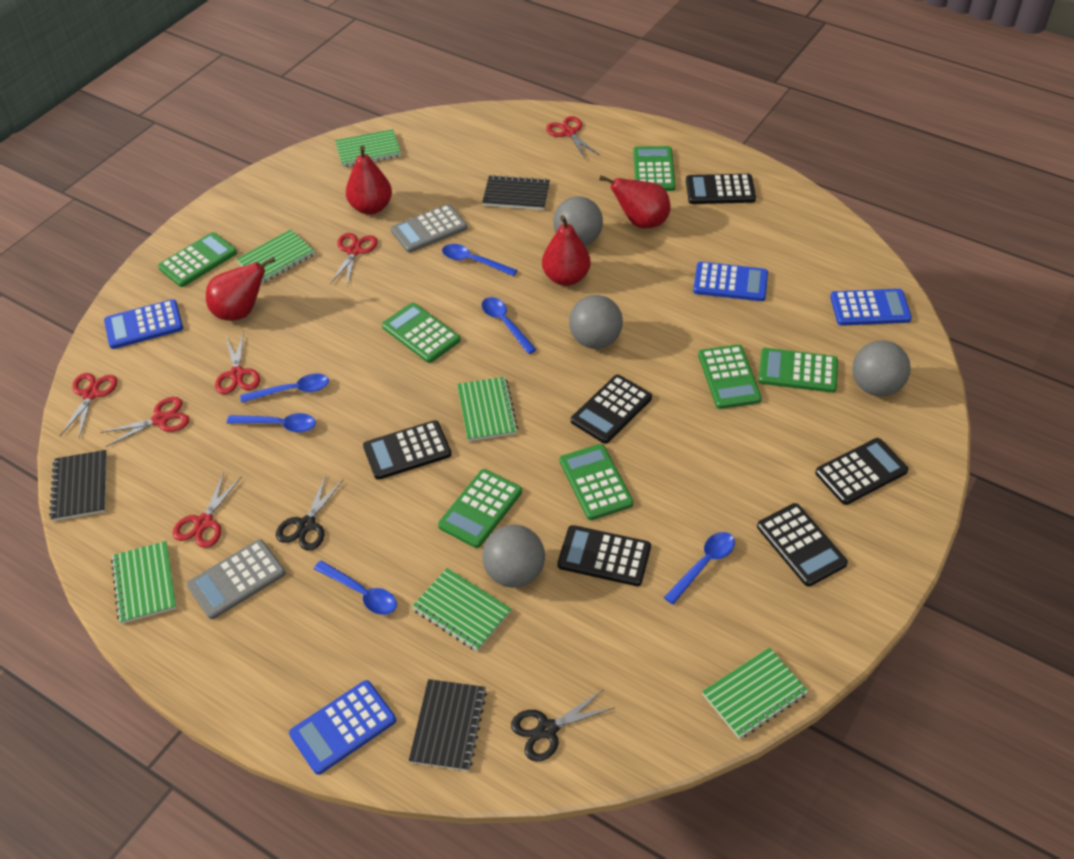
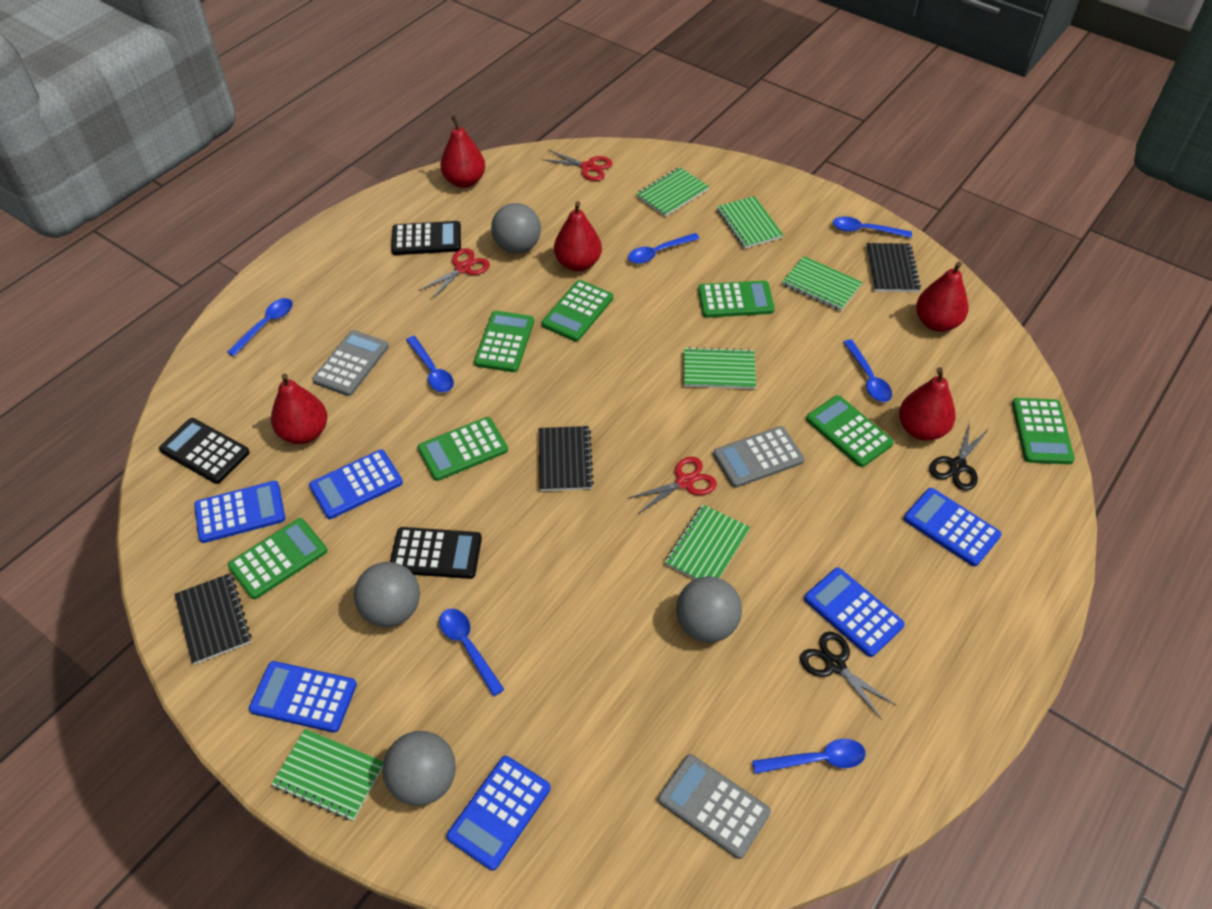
black calculator: [363,420,452,480] [557,525,651,586] [571,375,652,444] [686,174,756,204] [757,503,848,586] [815,438,909,505] = 6 -> [159,418,250,484] [390,527,482,579] [391,221,461,255] = 3
blue calculator: [104,299,183,349] [289,680,396,775] [693,262,768,301] [830,289,912,326] = 4 -> [194,481,285,543] [249,661,357,733] [309,450,403,519] [447,756,551,871] [804,567,905,657] [904,488,1002,566] = 6
blue spoon: [227,413,316,432] [240,373,329,403] [314,560,397,615] [442,244,517,276] [482,297,537,354] [664,532,735,604] = 6 -> [227,298,293,356] [406,336,454,392] [439,609,505,696] [628,233,700,264] [752,739,866,774] [833,216,912,238] [843,339,892,402] = 7
grey calculator: [187,539,286,619] [391,204,467,253] = 2 -> [312,330,389,396] [658,754,771,859] [713,426,804,488] = 3
red pear: [206,257,275,320] [346,146,392,215] [542,215,591,286] [599,175,670,228] = 4 -> [271,374,327,444] [440,115,485,188] [554,201,602,271] [899,367,956,441] [916,261,968,332] = 5
red scissors: [60,373,117,438] [101,397,190,447] [173,473,242,548] [215,331,260,394] [330,233,378,286] [546,116,599,159] = 6 -> [419,248,490,300] [541,150,612,181] [627,457,717,514] = 3

